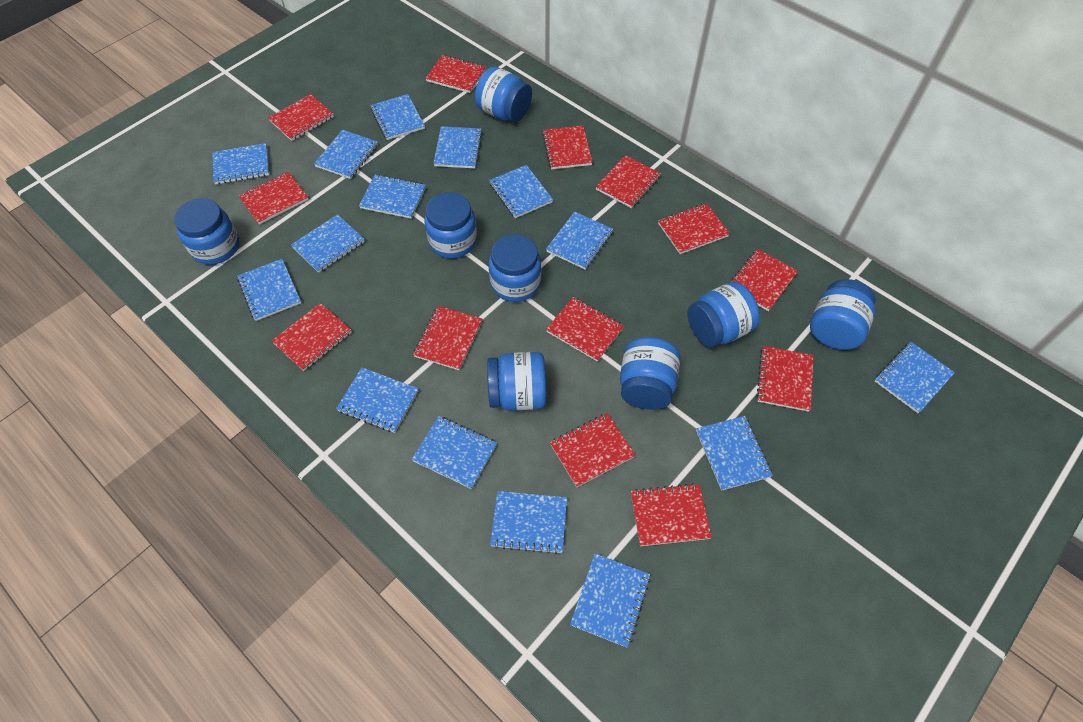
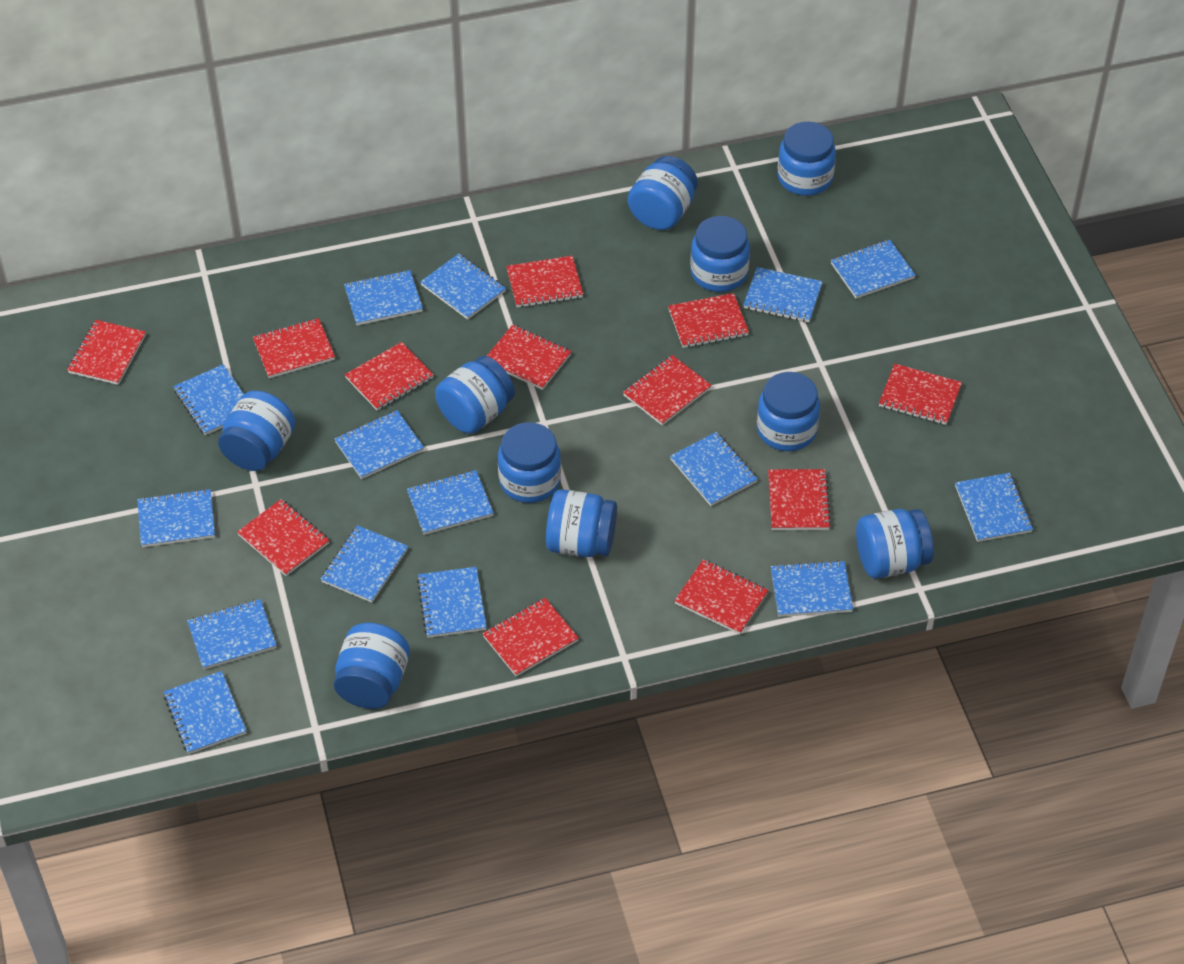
blue jar: [174,198,240,265] [424,192,477,258] [475,67,532,122] [487,352,547,410] [489,234,541,302] [620,337,680,410] [687,282,760,347] [810,279,876,350] = 8 -> [218,391,295,471] [334,623,410,709] [435,356,515,434] [498,422,561,503] [546,489,617,557] [628,156,698,230] [690,216,750,292] [757,372,820,451] [777,122,836,196] [856,509,934,579] = 10
red notebook: [239,172,309,225] [268,94,334,141] [272,303,351,371] [413,306,482,370] [425,55,486,93] [542,126,593,169] [546,297,624,362] [550,413,635,487] [596,155,661,208] [631,483,712,546] [658,203,730,254] [730,249,798,311] [756,346,814,412] = 13 -> [67,320,146,385] [237,499,329,576] [253,318,335,378] [345,342,434,410] [482,598,579,677] [487,325,571,390] [506,256,583,308] [623,355,712,425] [668,293,749,348] [674,559,769,634] [768,469,831,530] [879,364,962,425] = 12

